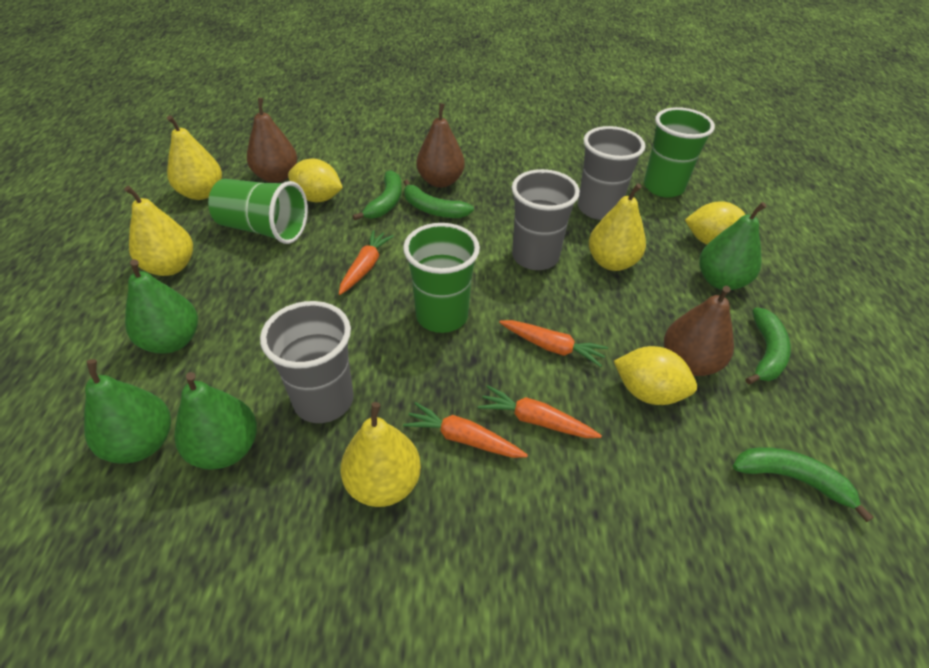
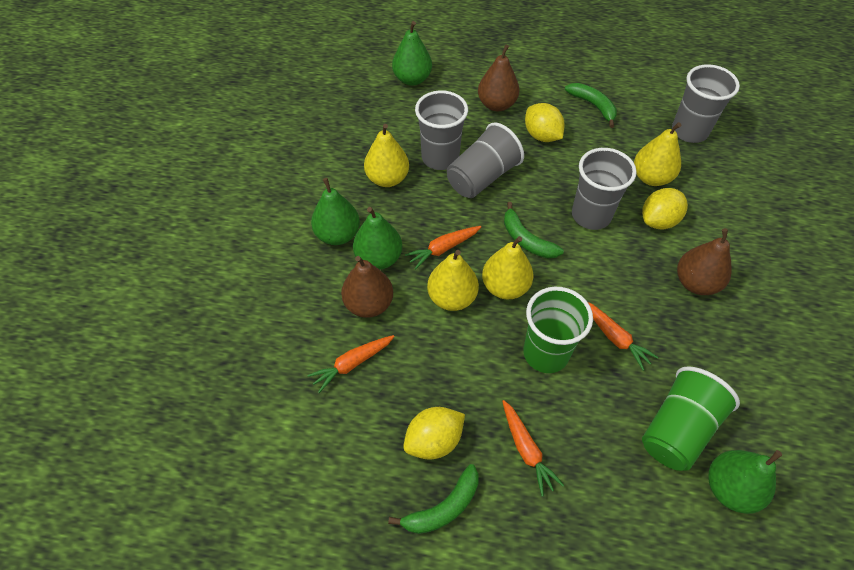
green banana: [353,170,402,220] [404,179,474,218] [733,447,874,522] [746,308,791,385] = 4 -> [388,464,478,534] [504,202,564,258] [565,83,617,128] = 3
green cup: [208,179,308,244] [403,223,480,333] [644,107,715,197] = 3 -> [523,287,593,373] [642,366,740,471] = 2
grey cup: [260,301,354,423] [512,169,580,270] [578,126,645,220] = 3 -> [415,90,468,170] [447,122,524,198] [572,148,637,230] [672,64,740,143] = 4

